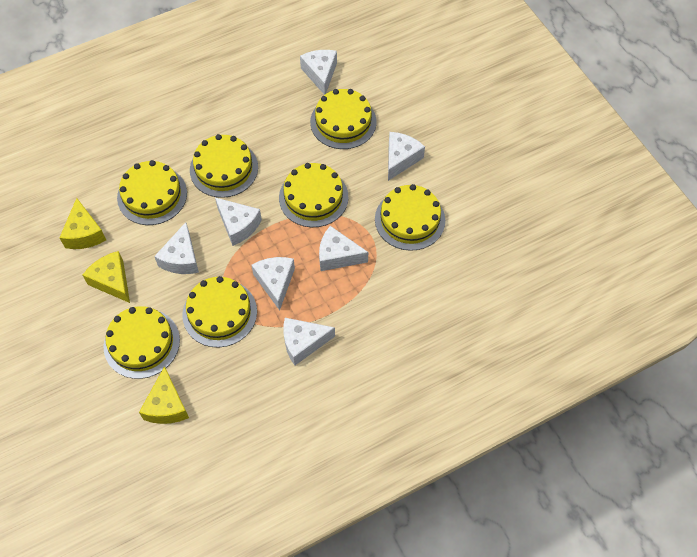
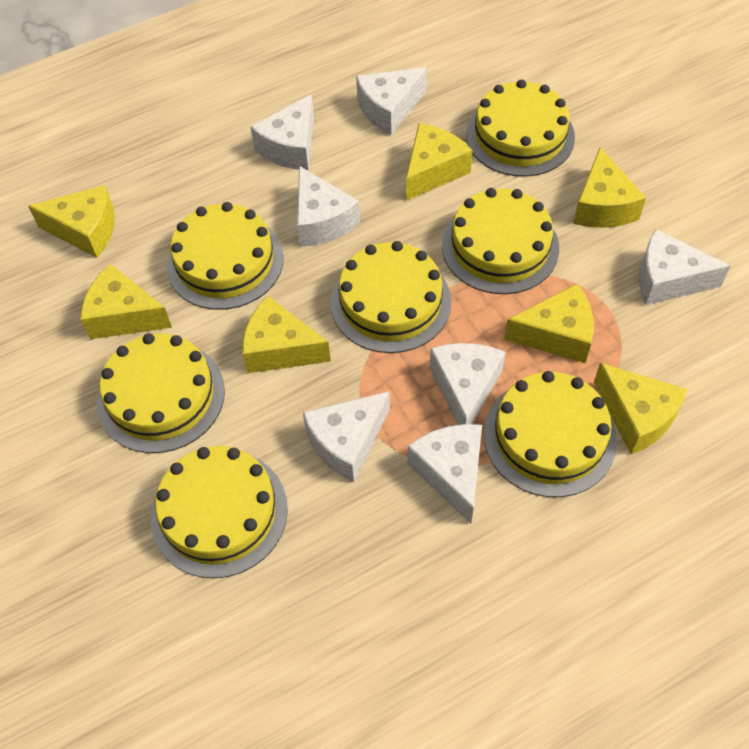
yellow cheese: [59,198,106,249] [83,251,130,303] [139,366,189,424] = 3 -> [28,185,115,258] [80,264,172,339] [242,296,331,373] [406,123,473,201] [504,284,594,363] [573,148,646,228] [594,363,688,454] = 7

